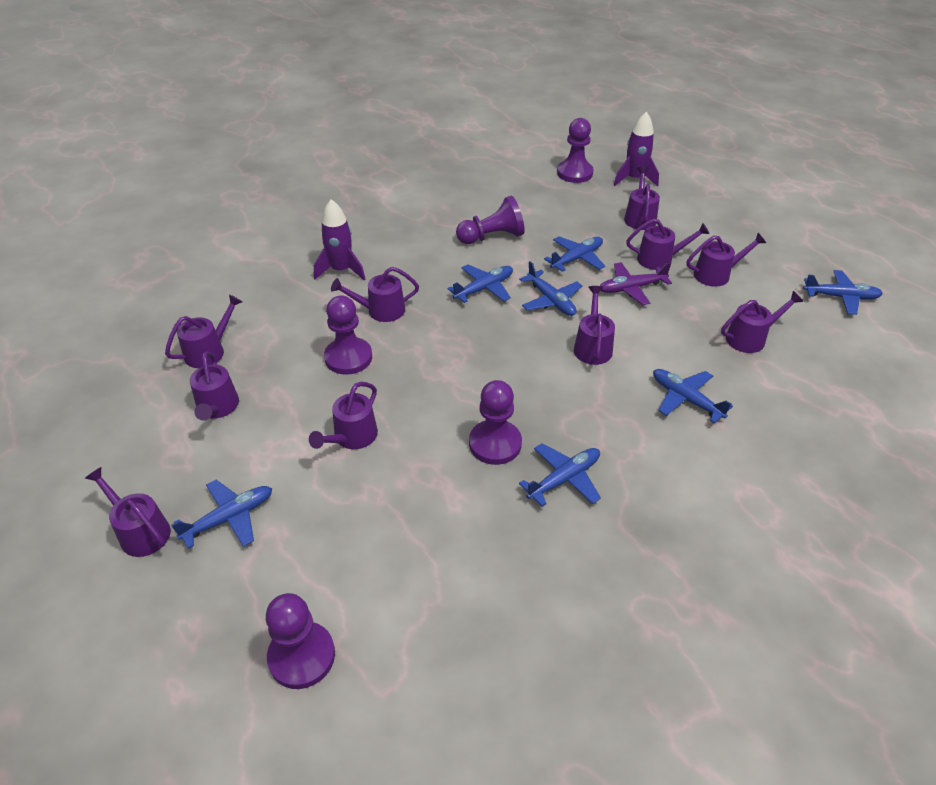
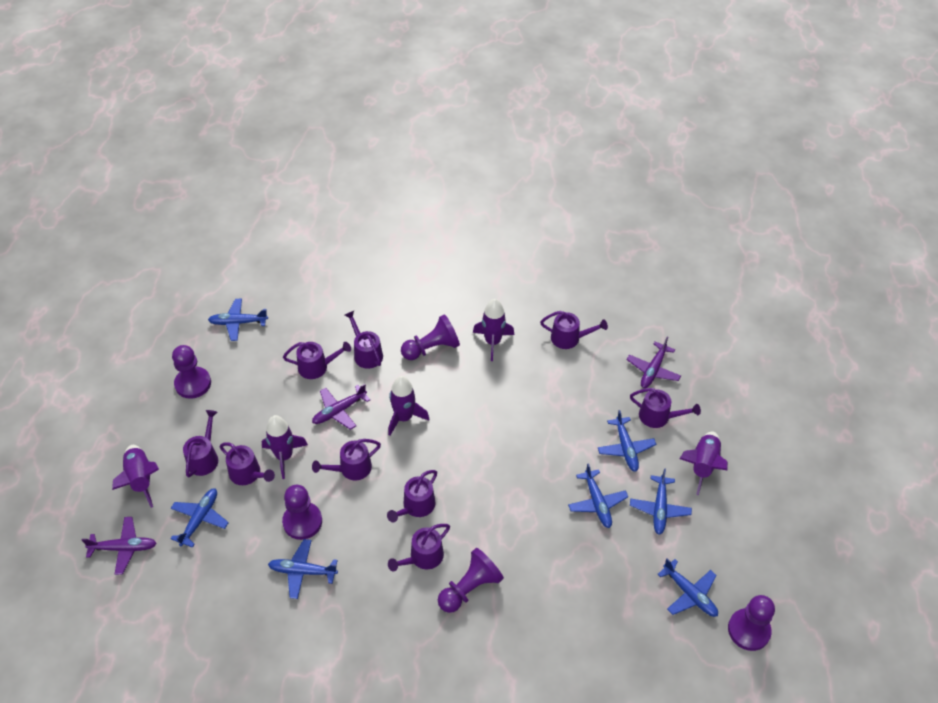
purple plane: [600,262,672,305] = 1 -> [82,517,157,575] [312,384,370,430] [627,337,681,388] = 3
purple rocket: [314,199,365,280] [614,112,659,186] = 2 -> [112,445,159,508] [262,415,308,479] [388,376,429,436] [473,299,514,361] [680,431,728,495] = 5
purple watering can: [85,467,171,557] [165,295,242,368] [190,351,239,421] [309,382,378,449] [331,267,419,322] [574,286,615,365] [624,166,660,230] [626,219,710,270] [687,233,766,287] [721,291,803,353] = 10 -> [183,410,218,477] [220,442,275,485] [283,342,351,379] [312,439,381,480] [345,311,383,369] [387,470,437,522] [388,524,450,572] [540,311,608,349] [630,388,701,428] = 9

